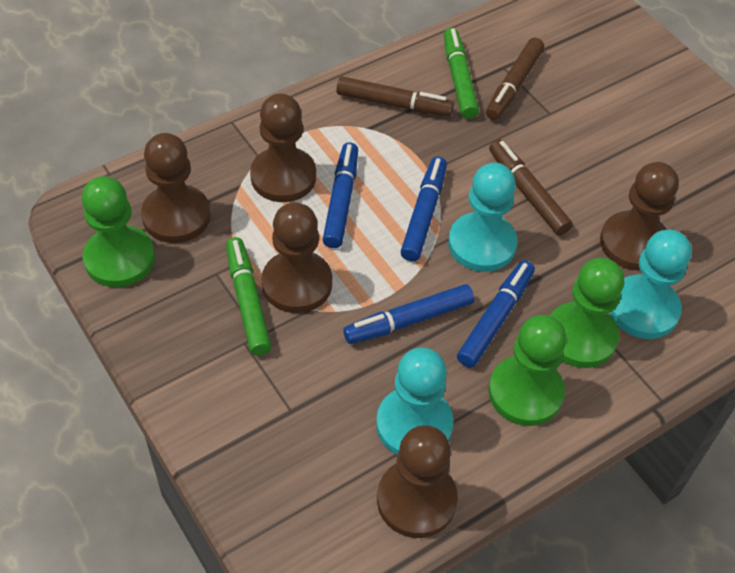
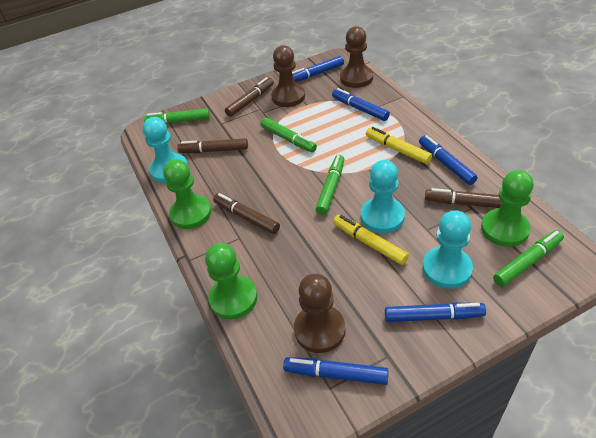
blue marker: [323,142,358,248] [343,284,474,344] [400,157,447,261] [457,260,535,368] = 4 -> [283,357,389,385] [292,56,344,82] [332,88,390,121] [385,302,486,322] [419,135,478,185] = 5
brown marker: [336,76,454,116] [486,38,544,120] [489,139,573,235] = 3 -> [177,138,248,153] [213,193,280,234] [225,77,274,117] [425,188,503,208] = 4
brown pawn: [141,133,211,243] [250,93,316,202] [262,202,332,313] [377,425,458,538] [600,162,679,271] = 5 -> [271,45,305,107] [294,274,345,353] [340,26,373,88] = 3
green marker: [226,237,271,355] [444,28,479,119] = 2 -> [144,108,210,123] [261,118,317,152] [316,155,345,215] [493,230,564,287] = 4
yellow marker: none = 0 -> [333,215,409,265] [366,127,432,164] = 2

